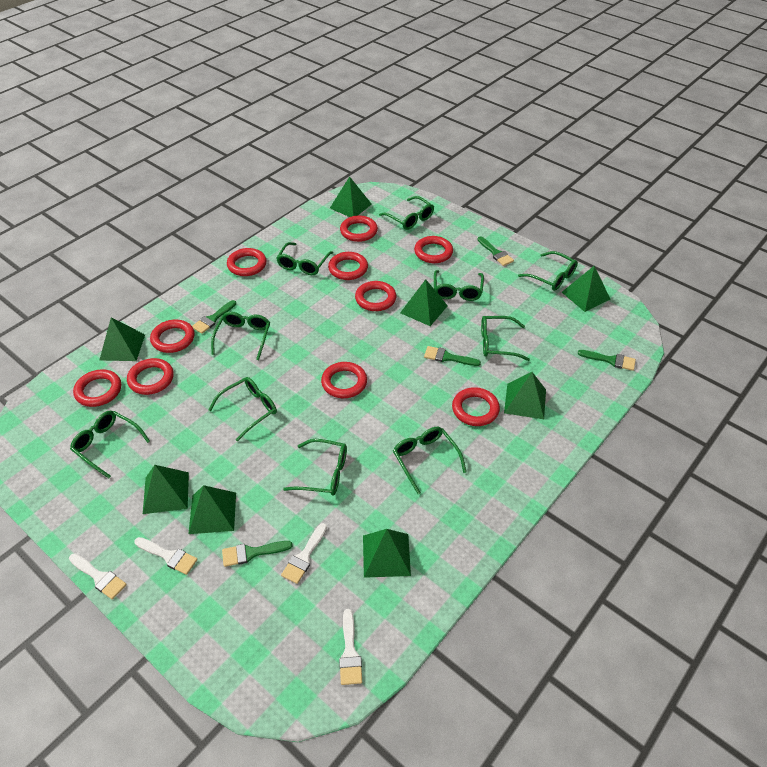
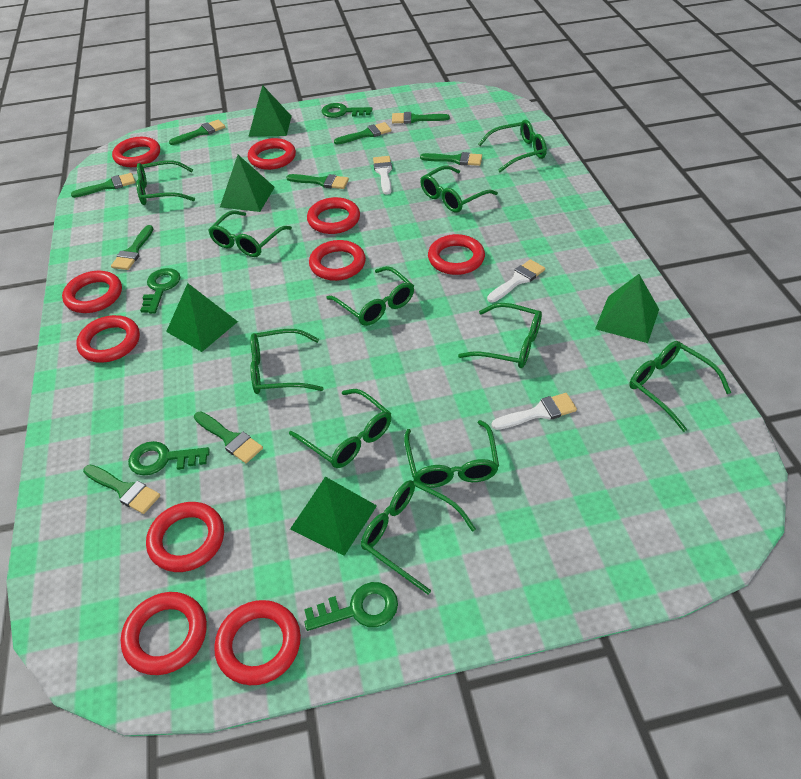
green brush: [192,300,236,334] [222,541,293,567] [424,346,481,366] [477,236,514,266] [578,350,636,371] = 5 -> [71,173,135,198] [83,465,160,514] [111,225,153,270] [169,120,225,145] [194,411,263,463] [286,174,349,189] [334,122,391,145] [392,112,450,124] [420,152,482,166] = 9
green glasses: [70,411,150,478] [208,377,277,442] [211,312,270,360] [276,242,333,275] [283,439,347,495] [379,196,434,230] [393,427,466,494] [434,270,484,301] [481,316,530,361] [518,251,578,291] = 10 -> [136,160,195,205] [208,210,292,257] [250,329,324,394] [289,389,391,468] [326,266,414,326] [361,480,476,595] [404,420,499,488] [420,166,498,213] [458,303,542,368] [478,120,547,172] [629,341,731,432] = 11
green key: none = 0 -> [128,441,210,475] [140,268,180,314] [304,582,398,631] [322,103,372,118] = 4
green pyramid: [99,317,145,361] [143,465,189,514] [189,485,236,534] [330,176,371,217] [363,529,411,578] [400,279,448,326] [504,372,546,419] [562,266,610,312] = 8 -> [166,283,238,352] [220,155,275,212] [248,85,292,137] [290,477,377,556] [595,274,659,343] = 5
white brush: [69,553,127,600] [134,537,198,575] [281,523,327,584] [339,609,362,685] = 4 -> [373,156,392,195] [487,259,545,302] [491,393,577,430] = 3

